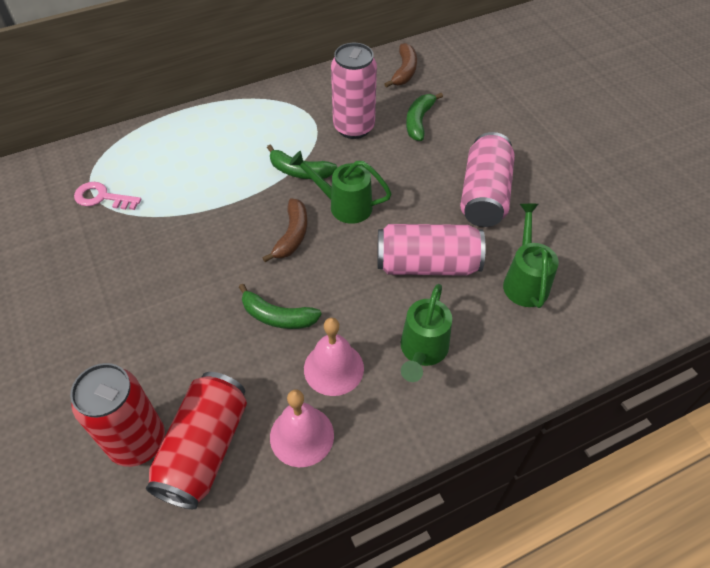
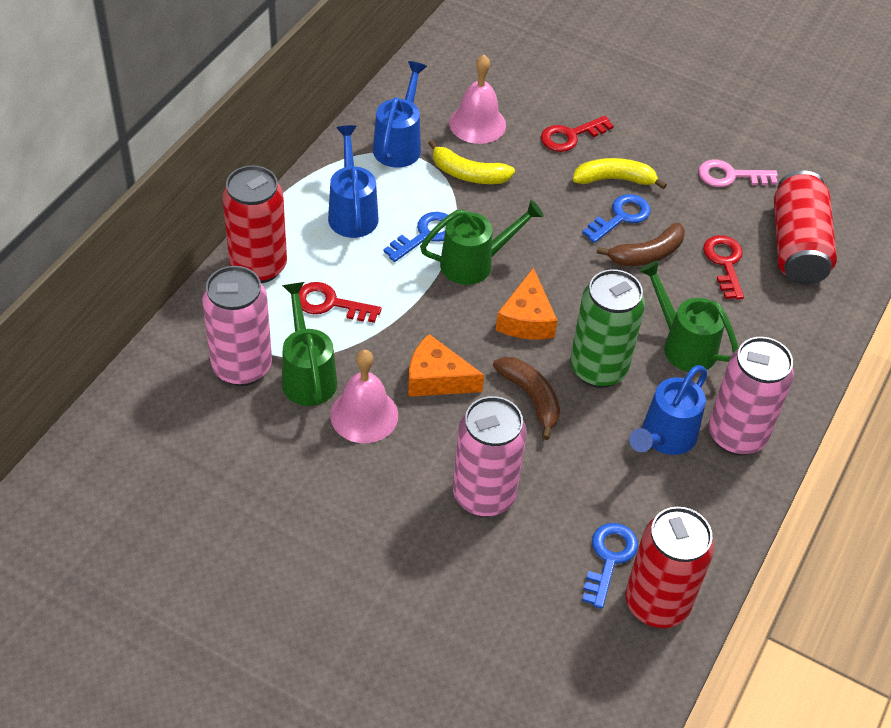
blue key: none = 0 -> [383,212,448,262] [582,194,651,243] [582,523,638,609] = 3
blue watering can: none = 0 -> [328,125,378,238] [373,61,427,168] [629,365,707,455] = 3
green banana: [239,284,322,329] [267,145,337,179] [406,93,443,141] = 3 -> none = 0
green can: none = 0 -> [570,269,645,388] = 1
orange cheese: none = 0 -> [408,334,484,397] [496,268,558,340] = 2
red can: [70,363,165,467] [146,372,247,509] = 2 -> [222,165,287,283] [625,507,714,628] [774,170,837,285] = 3
red key: none = 0 -> [299,282,382,323] [541,116,614,152] [703,235,744,300] = 3
yellow banana: none = 0 -> [428,140,515,184] [573,158,667,189] = 2

